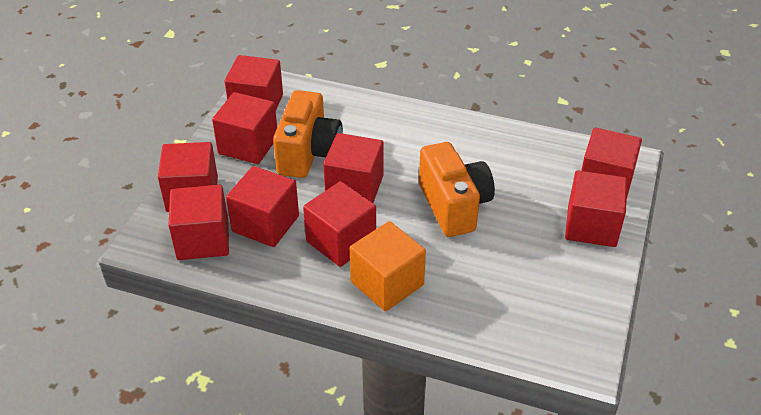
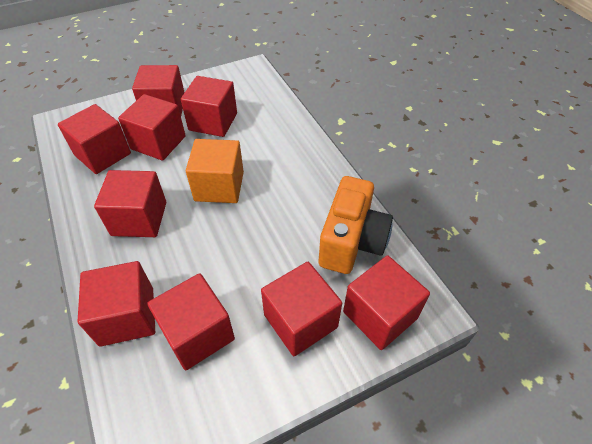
orange camera: [273,90,343,178] [419,142,495,237] = 2 -> [319,176,393,274] = 1

